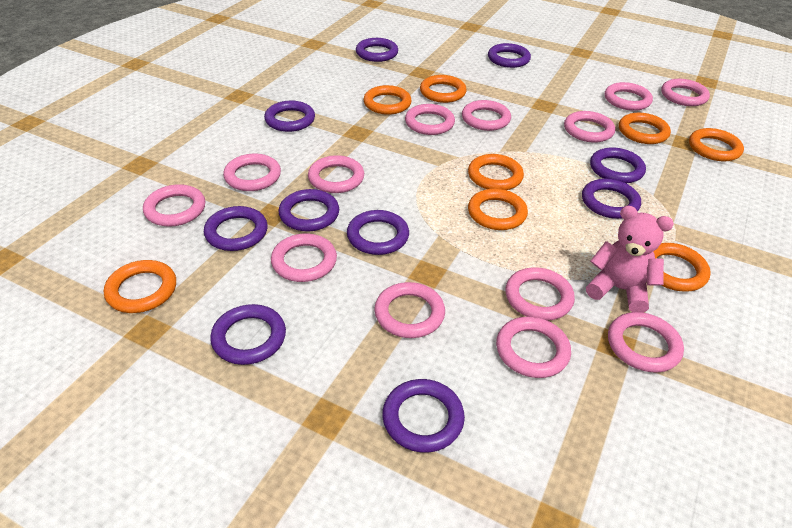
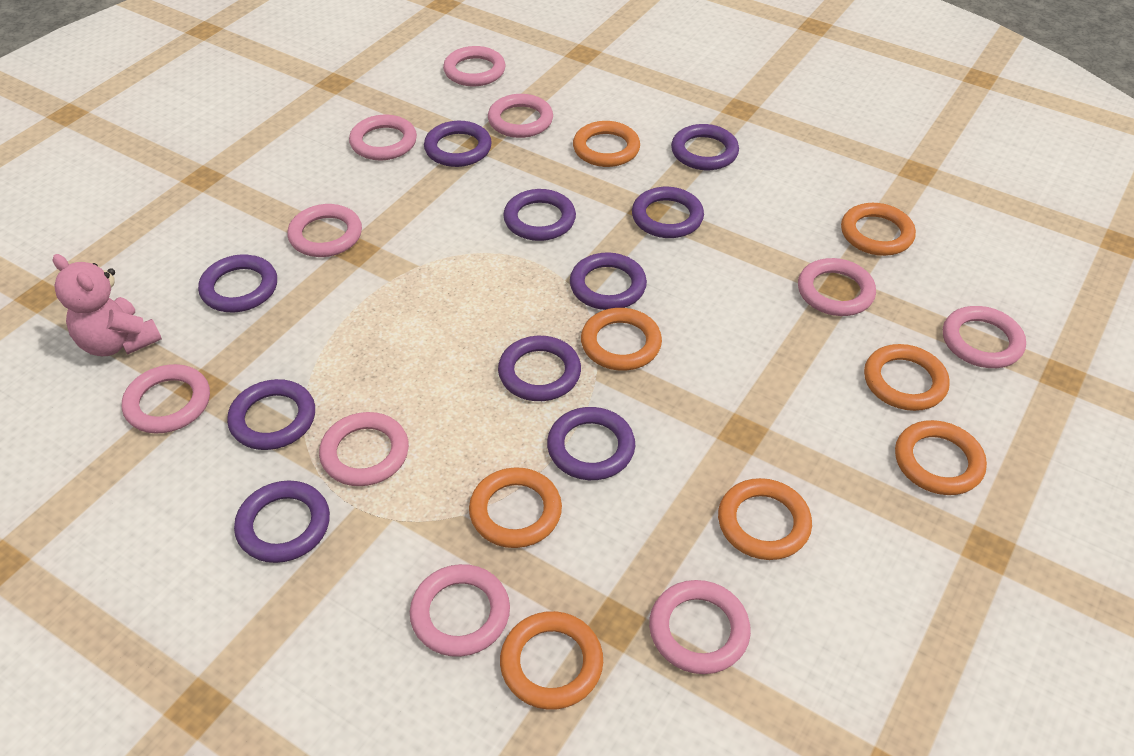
pink ring: [143,184,205,227] [223,154,281,191] [271,233,337,282] [308,155,364,193] [374,282,445,338] [405,104,455,135] [462,100,511,131] [496,317,571,378] [505,267,575,321] [564,111,615,143] [605,82,653,111] [608,312,684,373] [661,79,710,106] = 13 -> [122,364,210,433] [287,204,362,257] [319,412,409,486] [349,115,417,160] [410,564,510,657] [443,46,506,86] [488,94,553,138] [649,580,751,674] [798,258,876,316] [943,306,1026,368] = 10

